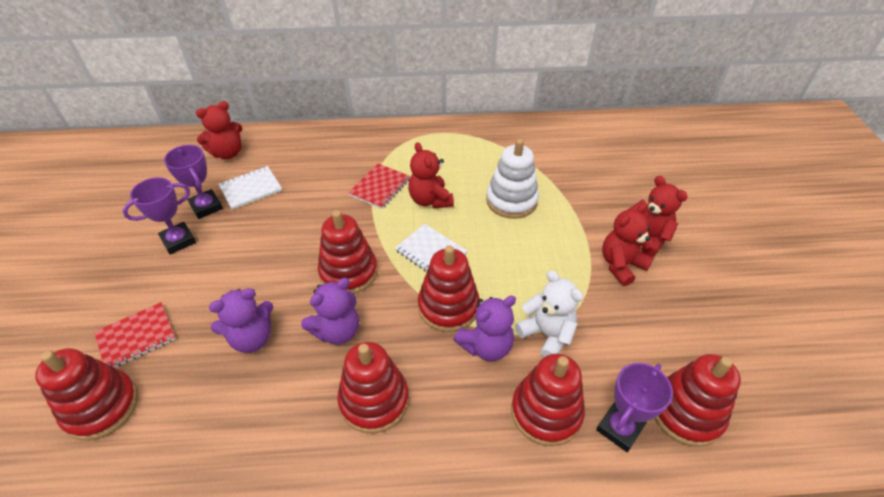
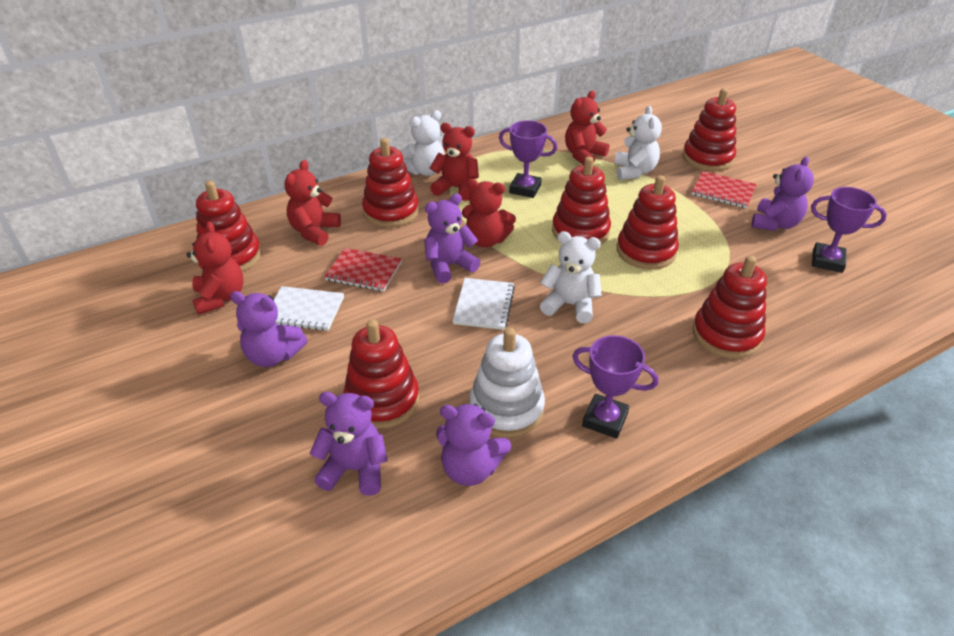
purple teddy bear: [209,288,273,353] [301,278,359,345] [453,296,516,361] = 3 -> [230,291,308,367] [310,392,388,496] [424,194,480,284] [436,404,511,486] [751,156,814,231] = 5
red stacking toy: [35,348,139,441] [318,210,378,294] [337,342,409,433] [418,246,480,332] [511,354,585,446] [655,354,741,447] = 6 -> [196,181,261,272] [343,319,419,429] [362,138,419,228] [552,156,611,244] [617,175,679,270] [682,88,736,171] [692,255,767,359] = 7
red teddy bear: [196,101,242,159] [408,142,454,209] [602,203,654,286] [628,176,688,257] = 4 -> [186,221,244,315] [285,160,341,246] [430,123,479,201] [462,179,516,248] [565,90,609,165] = 5
white teddy bear: [515,270,583,358] = 1 -> [400,110,444,176] [540,231,602,323] [614,106,662,180] = 3

